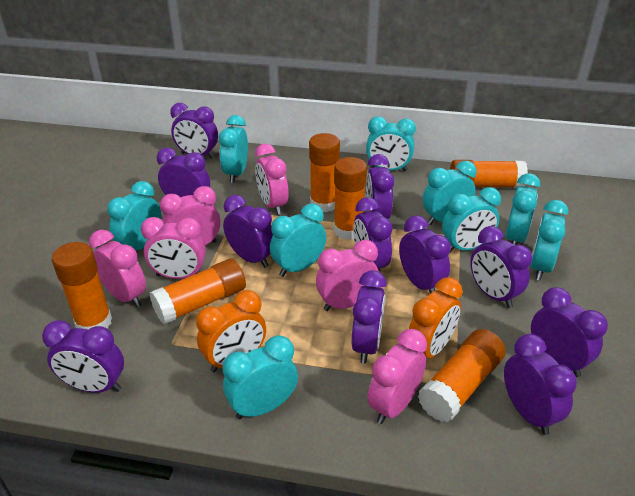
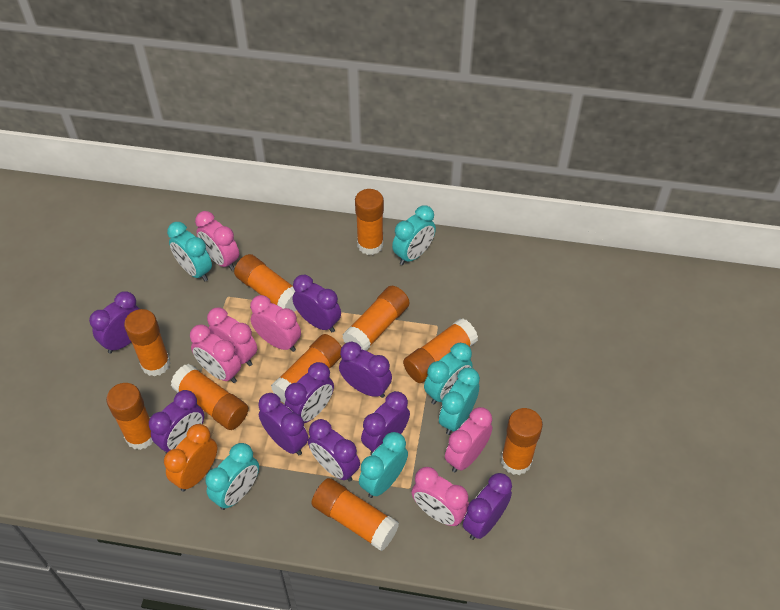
orange clock: [196,290,266,372] [409,277,463,359] = 2 -> [164,424,217,492] = 1
orange glue stick: [52,242,112,330] [150,258,246,324] [309,133,340,212] [334,157,367,240] [418,329,506,422] [450,160,528,188] = 6 -> [106,383,153,450] [124,309,171,377] [171,364,248,430] [234,254,296,311] [271,334,342,404] [312,478,399,551] [342,286,409,351] [355,189,384,255] [403,318,478,383] [501,408,543,475] = 10
purple clock: [42,320,124,393] [157,148,210,197] [170,103,218,158] [223,195,273,268] [352,270,387,363] [353,197,392,272] [366,154,394,219] [399,215,451,294] [470,226,532,308] [504,334,577,435] [531,287,608,377] = 11 -> [89,291,140,354] [149,390,204,454] [258,393,309,455] [285,362,334,423] [292,275,341,332] [308,419,360,482] [339,342,392,398] [361,391,410,455] [463,473,512,540] = 9
turquoise clock: [107,181,161,250] [219,115,248,183] [223,335,298,419] [270,204,326,277] [366,116,416,171] [423,161,477,225] [442,187,501,253] [505,173,540,245] [530,200,568,280] = 9 -> [167,222,212,281] [206,443,259,510] [359,432,408,498] [392,205,436,265] [424,343,473,404] [439,368,480,435] = 6

